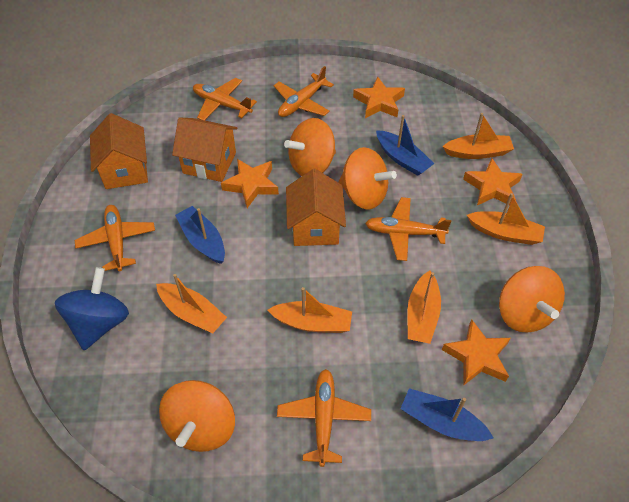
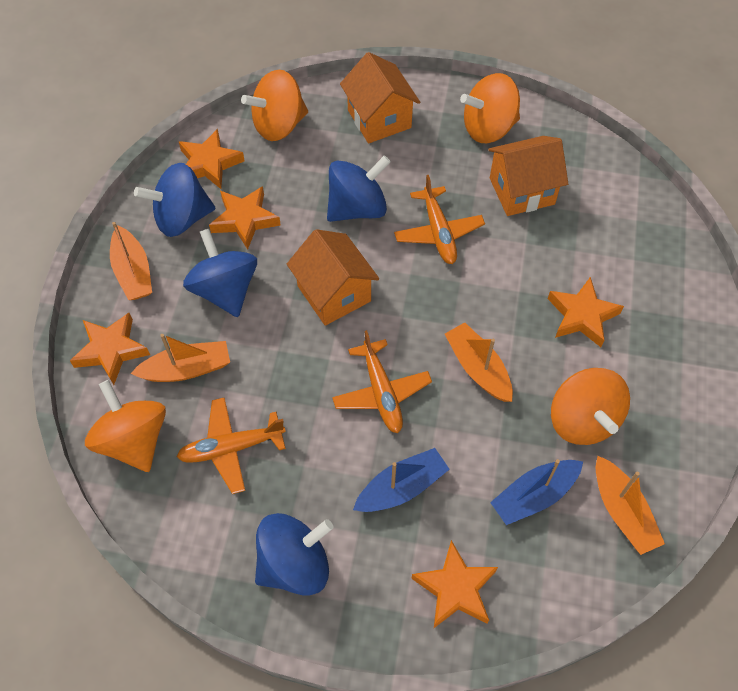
blue boat: [175,206,225,264] [376,115,434,176] [400,388,493,441] = 3 -> [353,448,450,512] [490,459,583,525] = 2
blue spinning top: [55,267,129,350] = 1 -> [134,163,215,237] [183,228,257,317] [255,513,334,595] [327,155,391,222] = 4
orange boat: [156,274,227,333] [268,287,352,333] [407,270,441,344] [442,113,514,159] [467,193,545,245] = 5 -> [110,222,152,300] [130,334,230,382] [445,322,513,402] [595,456,665,555] = 4
orange plane: [74,205,155,271] [193,78,257,120] [274,66,334,117] [277,369,371,467] [365,197,452,261] = 5 -> [177,398,286,494] [332,330,432,433] [394,175,485,264] = 3
orange star: [221,159,279,208] [353,77,405,118] [442,319,511,386] [463,158,523,205] = 4 -> [70,313,150,385] [179,129,245,189] [209,186,281,250] [411,540,498,628] [548,277,624,347] = 5

